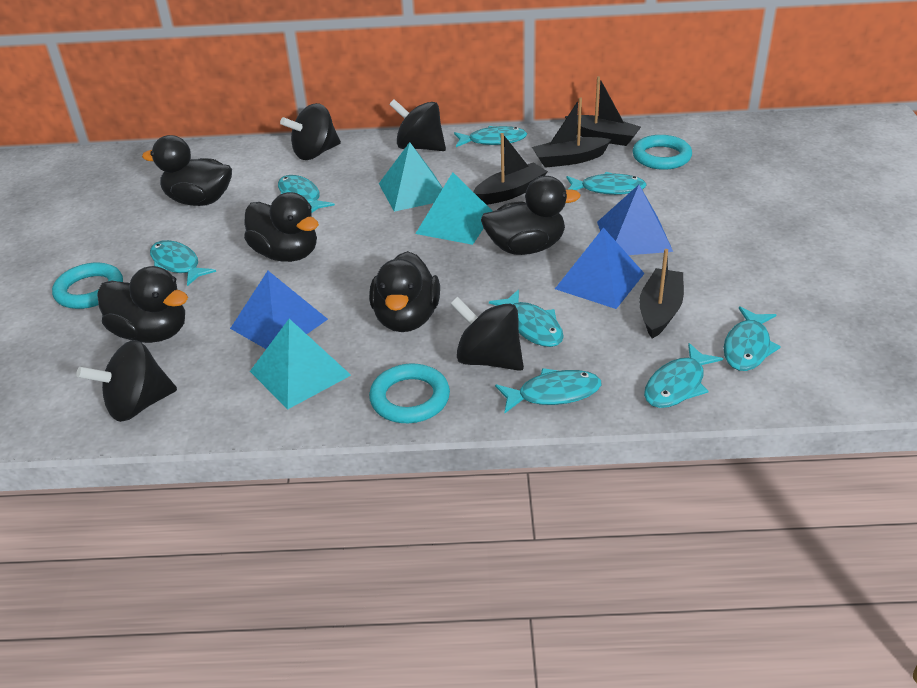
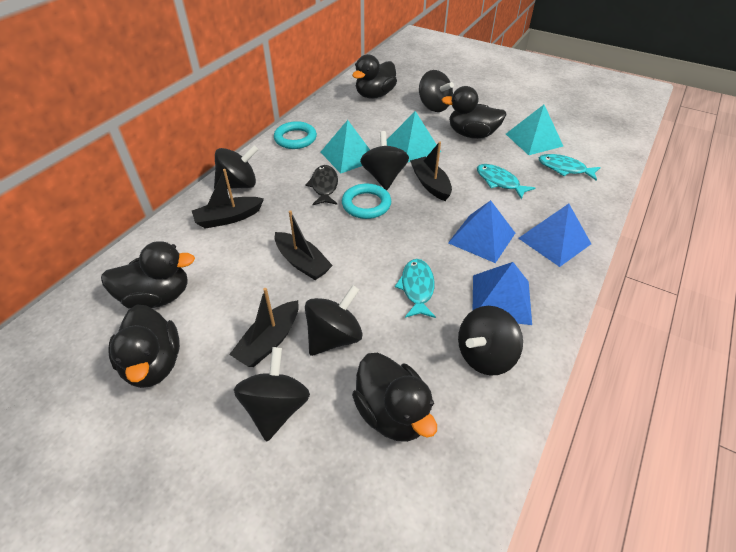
black fish: none = 0 -> [305,165,338,206] = 1
black spinning top: [76,340,177,422] [280,103,341,160] [389,99,446,151] [450,297,524,371] = 4 -> [214,145,258,189] [234,347,310,441] [305,285,363,356] [360,131,409,190] [419,70,454,112] [458,306,523,376] = 6
turquoise fish: [150,240,216,286] [278,175,335,213] [454,126,527,147] [489,290,564,347] [495,368,601,413] [566,172,647,195] [644,343,723,408] [724,307,781,371] = 8 -> [395,259,436,318] [477,164,535,199] [539,154,601,181] = 3
turquoise ring: [52,263,123,309] [369,363,450,423] [632,135,692,170] = 3 -> [274,121,317,149] [342,184,391,219] = 2

